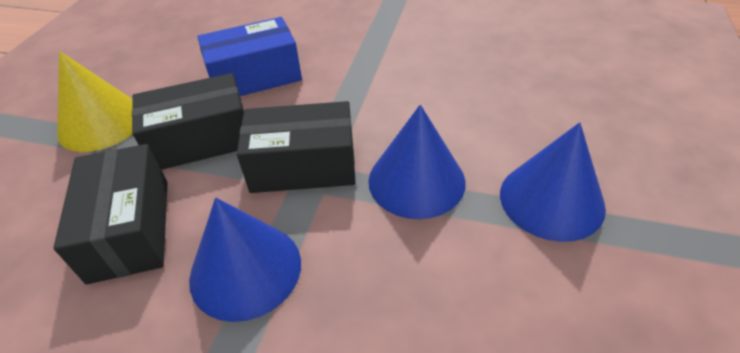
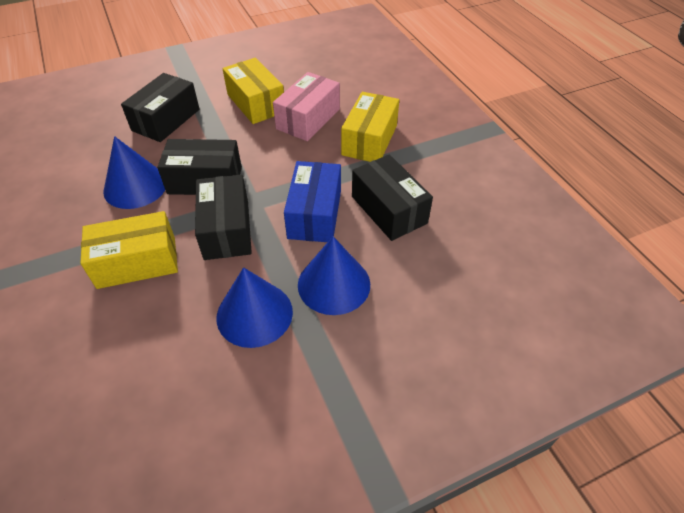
black box: [53,144,168,284] [132,73,244,170] [237,101,356,193] = 3 -> [121,73,200,142] [157,139,242,195] [195,174,252,260] [352,155,433,241] = 4
pink box: none = 0 -> [273,72,340,141] = 1
yellow box: none = 0 -> [80,211,178,289] [222,58,284,124] [341,92,399,162] = 3
yellow cone: [57,51,133,152] = 1 -> none = 0

